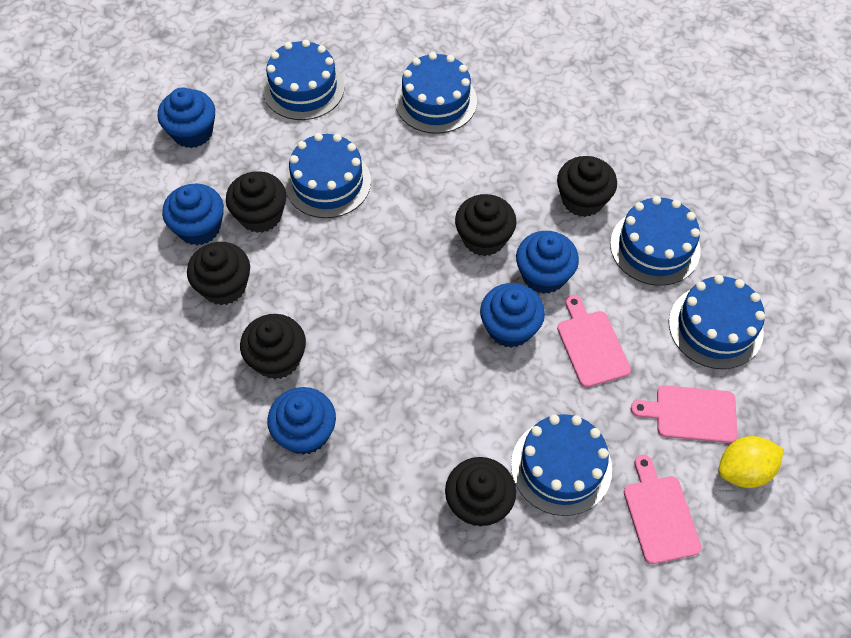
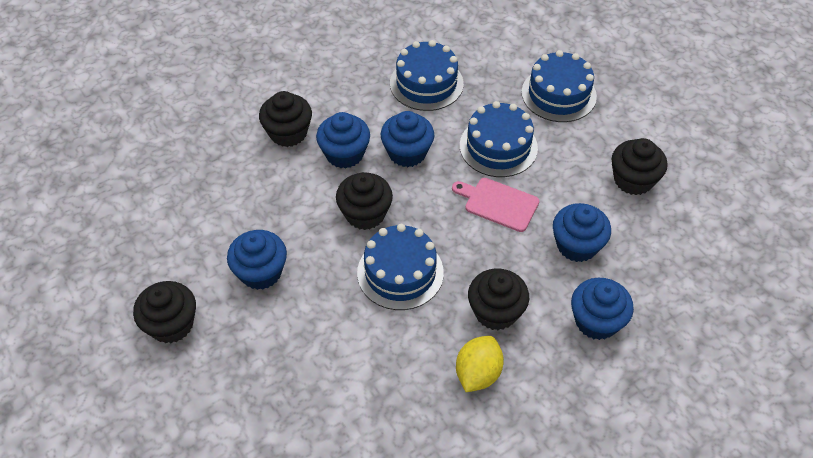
black cupcake: [187,242,250,305] [226,171,286,233] [240,314,306,379] [445,457,516,527] [455,194,517,256] [557,156,617,217] = 6 -> [133,281,196,343] [259,91,312,147] [336,172,393,230] [468,268,529,330] [612,138,667,195] = 5
blue cake: [263,40,345,120] [285,133,371,218] [395,52,477,134] [511,414,612,516] [610,196,701,286] [669,275,765,369] = 6 -> [357,224,444,310] [390,40,464,111] [460,101,538,177] [522,50,597,122] = 4
pink cutting board: [557,295,631,387] [624,455,702,564] [631,385,737,443] = 3 -> [452,178,539,232] = 1

